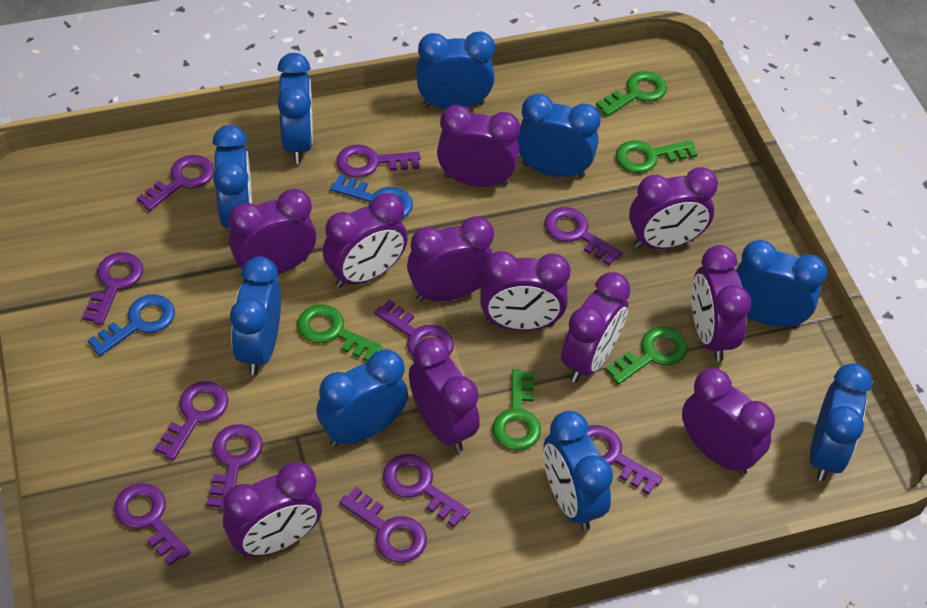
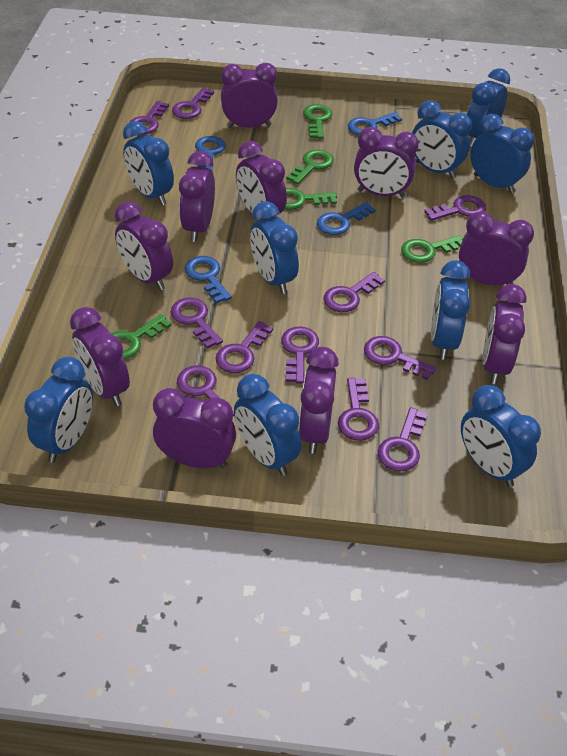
blue key: [88,294,175,356] [330,175,413,219] = 2 -> [185,256,232,304] [195,136,226,170] [317,202,376,235] [348,112,402,135] = 4
purple clock: [223,462,322,557] [229,189,316,274] [323,193,408,288] [407,216,494,302] [409,337,480,452] [437,105,520,187] [480,251,571,331] [561,272,631,383] [629,167,718,249] [682,368,775,475] [692,245,751,361] = 11 -> [70,307,130,407] [115,201,173,291] [153,388,236,468] [179,151,215,242] [221,63,278,128] [236,141,287,219] [298,347,339,454] [354,127,419,197] [459,211,534,285] [483,284,526,385] = 10

